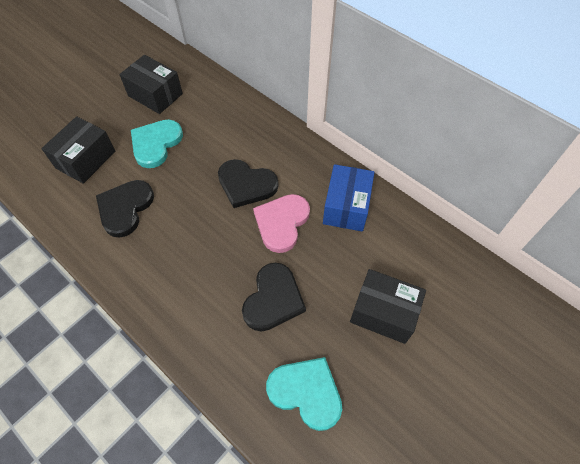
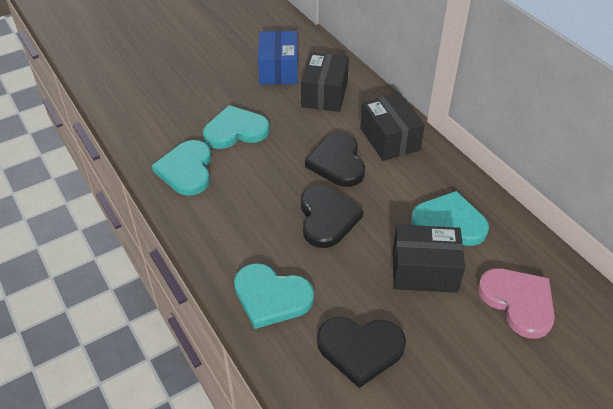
turquoise heart: [131,120,183,168] [266,357,342,431] = 2 -> [152,140,211,196] [203,105,270,149] [234,263,314,329] [411,191,489,246] = 4

